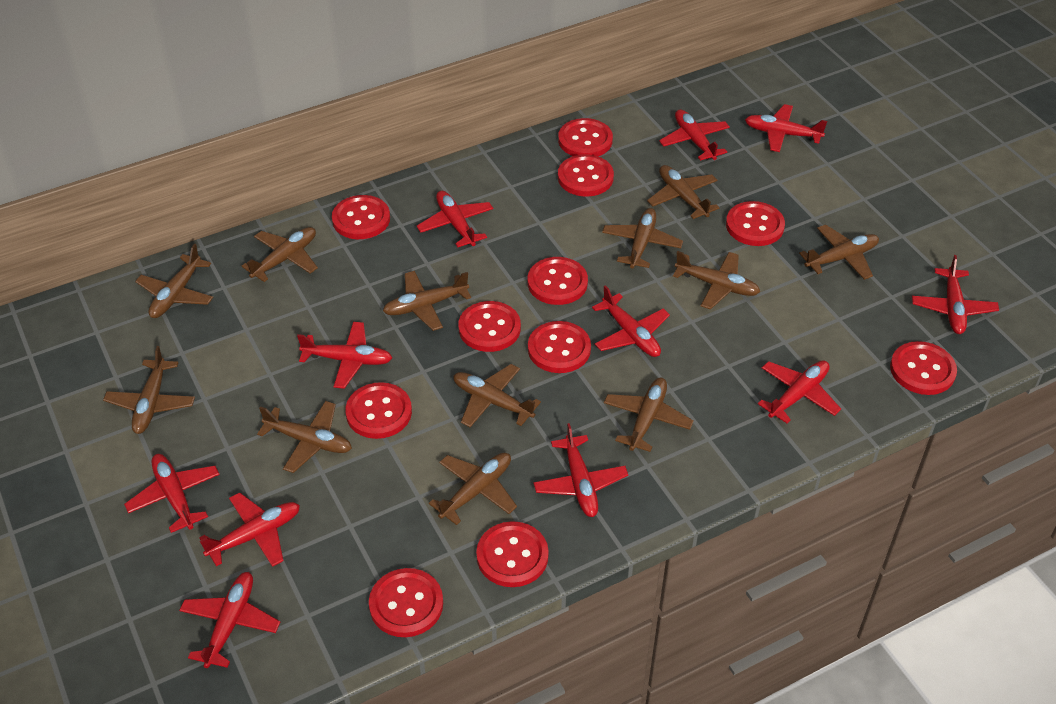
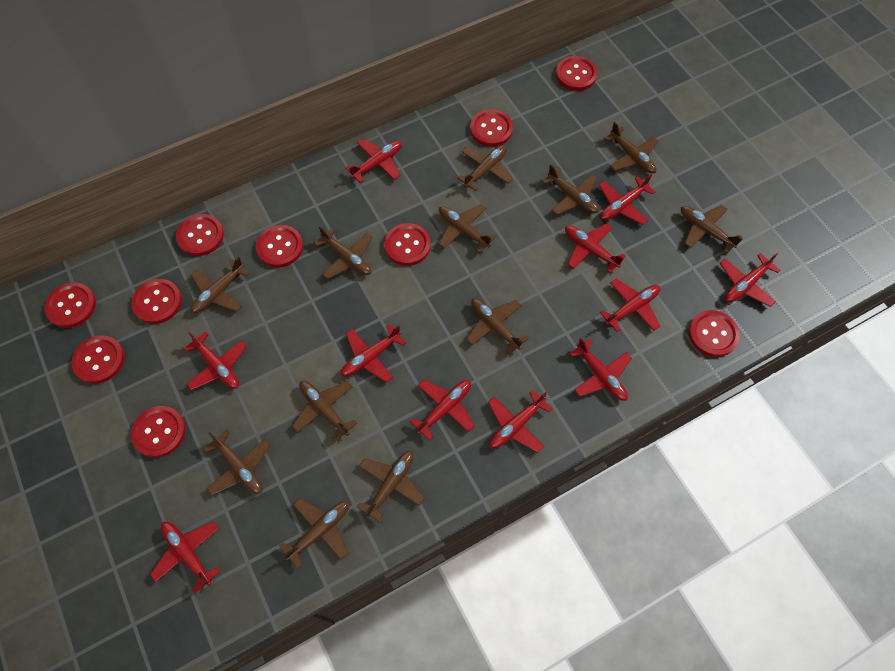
red button: [332,195,390,239] [345,382,412,439] [369,568,443,637] [458,301,521,352] [476,521,549,587] [528,257,588,305] [528,321,591,373] [558,118,613,156] [558,154,614,197] [726,201,785,246] [890,341,957,395] = 11 -> [44,283,96,328] [71,336,125,384] [131,279,182,324] [131,406,186,458] [176,214,224,256] [256,225,303,268] [384,223,431,266] [470,109,513,147] [556,56,598,91] [688,310,740,357] = 10

